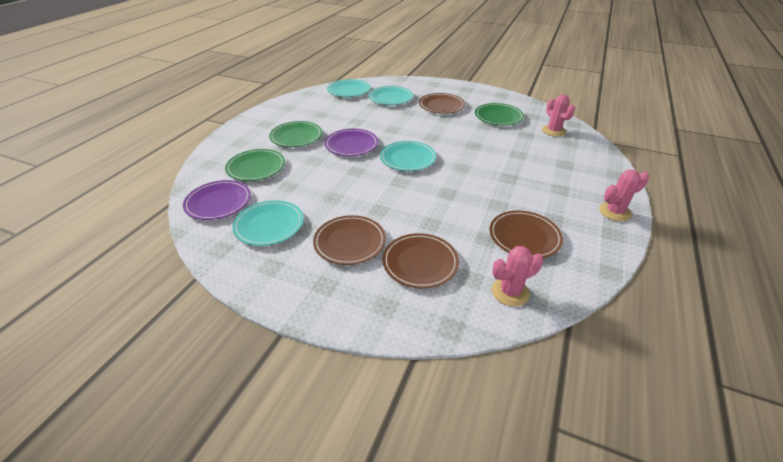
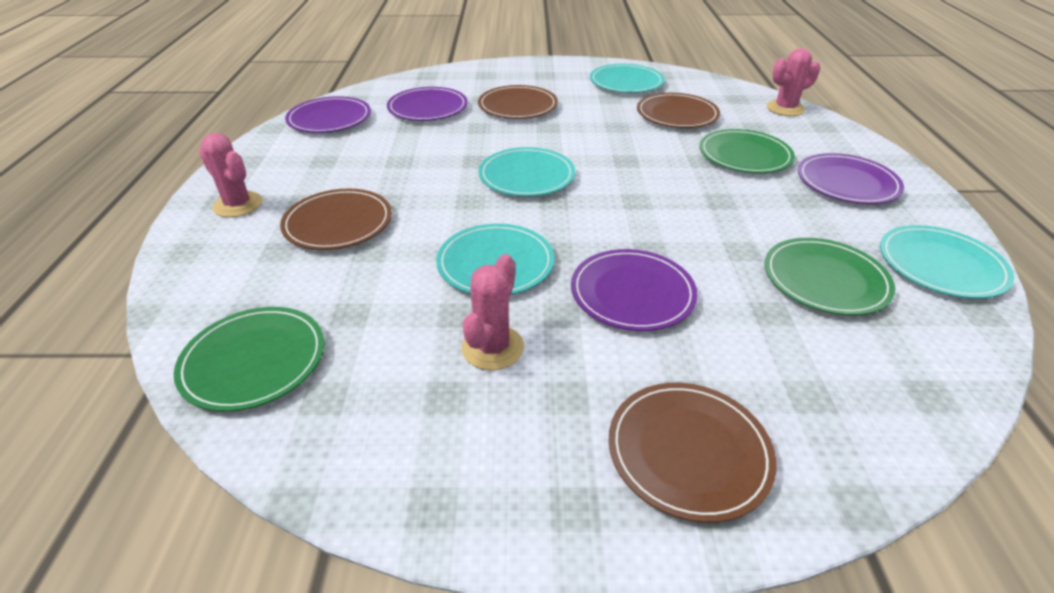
purple plate: [183,180,251,220] [324,129,378,156] = 2 -> [285,96,371,133] [387,87,468,121] [571,249,698,331] [798,153,904,204] = 4

